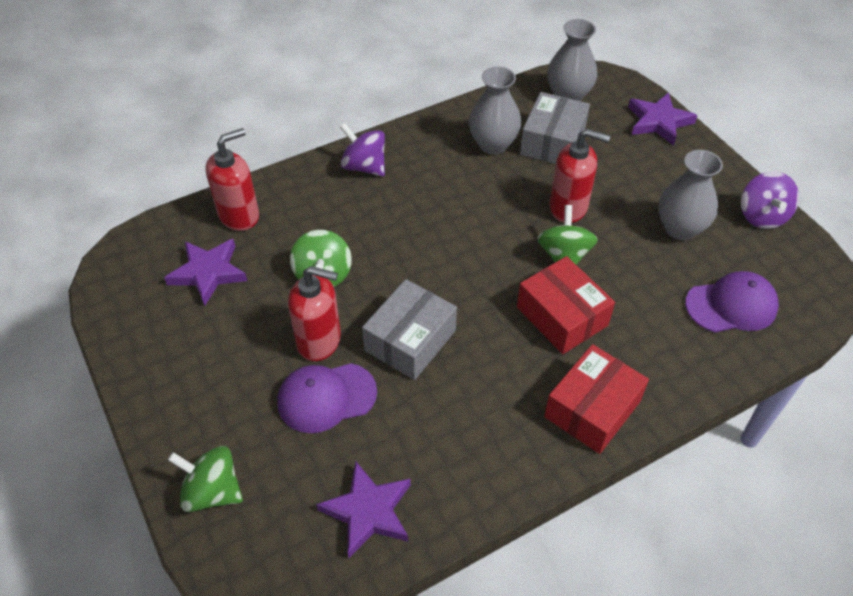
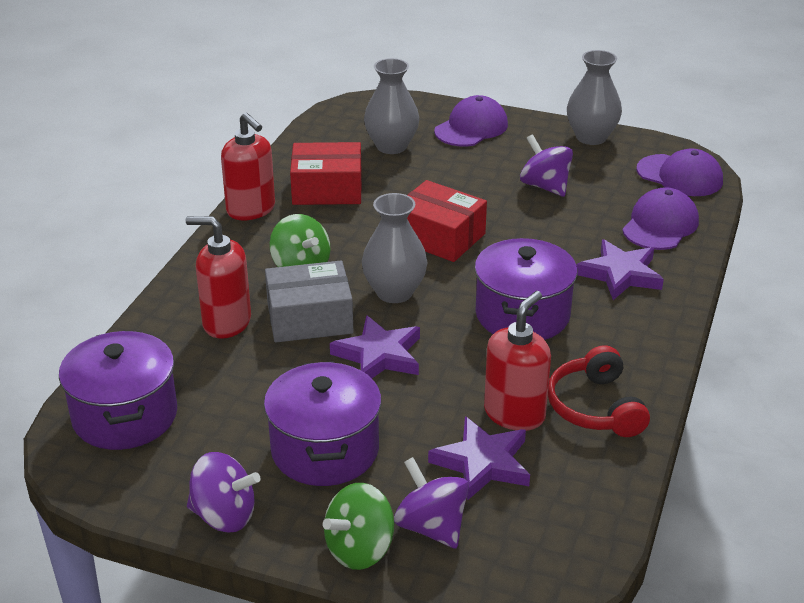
green spinning top: [167,446,243,512] [290,230,352,287] [537,205,598,265] = 3 -> [270,214,330,267] [323,483,394,570] = 2
grey box: [362,279,457,380] [520,92,590,164] = 2 -> [265,261,353,343] = 1
purple cap: [277,363,377,433] [685,271,779,333] = 2 -> [434,95,508,147] [622,187,699,250] [636,148,723,196] = 3
purple pot: none = 0 -> [59,330,177,450] [264,361,381,486] [475,238,578,340] = 3
purple spinning top: [340,123,385,176] [741,171,799,229] = 2 -> [187,452,261,532] [394,457,469,549] [520,134,573,197] = 3
red headphones: none = 0 -> [548,345,650,437] = 1

